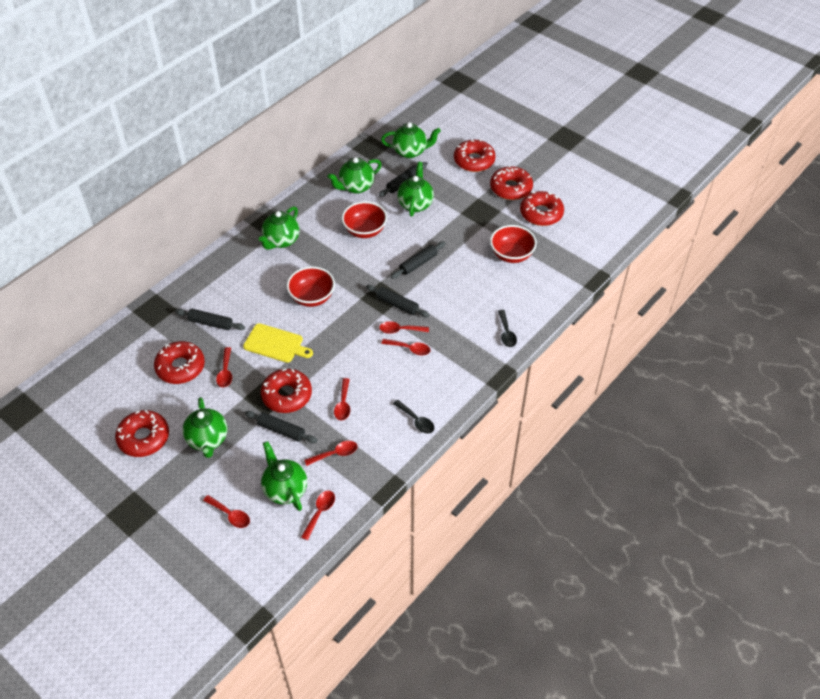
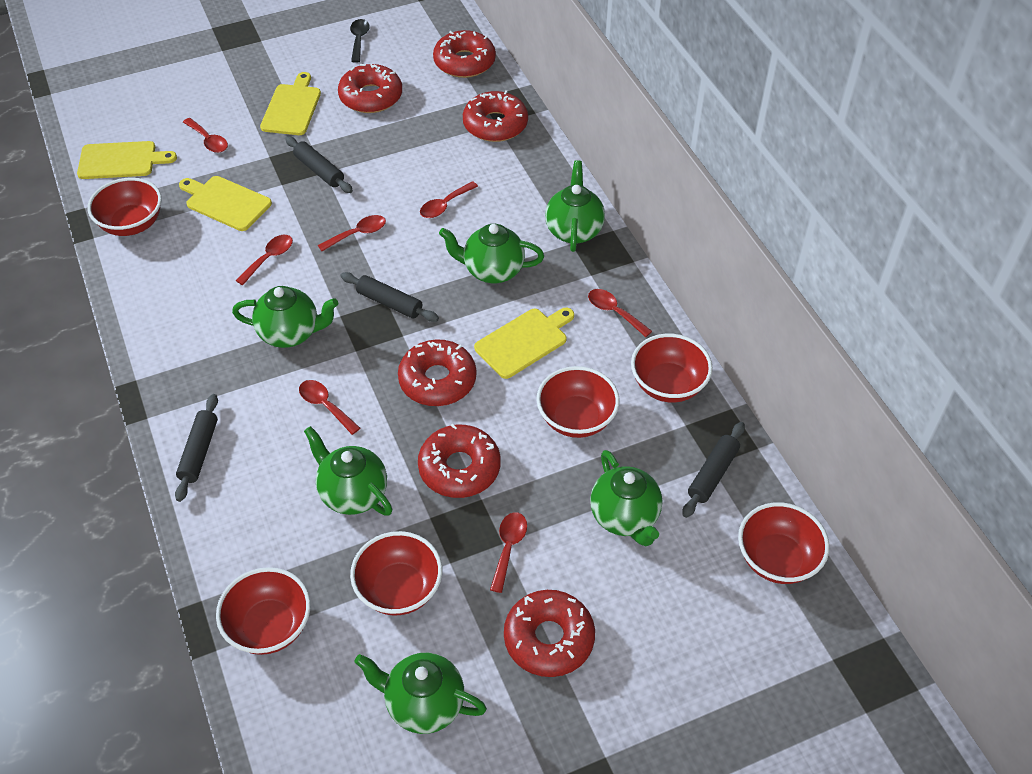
black rolling pin: [175,309,245,330] [245,411,318,443] [366,285,430,317] [379,162,428,197] [391,241,446,279] = 5 -> [175,394,218,502] [285,136,353,193] [341,272,439,322] [682,422,745,518] = 4
black spoon: [393,400,434,434] [498,310,517,347] = 2 -> [350,19,370,63] = 1
red bowl: [287,266,335,307] [342,201,387,238] [490,225,537,263] = 3 -> [88,178,162,236] [216,567,311,655] [350,531,442,615] [536,366,620,438] [631,334,713,403] [738,502,830,584] = 6
yellow cutting board: [243,323,313,363] = 1 -> [77,141,177,179] [179,176,272,231] [260,72,321,135] [474,308,574,379] = 4

